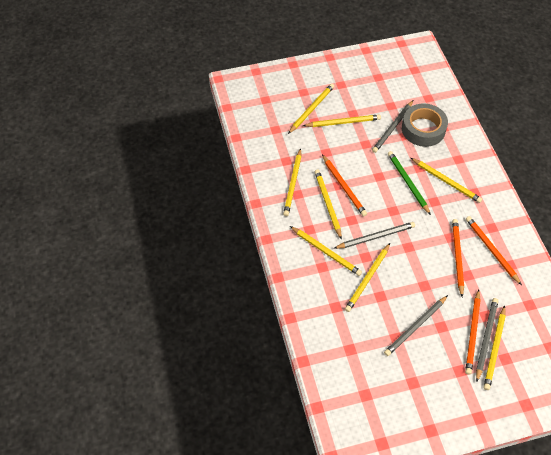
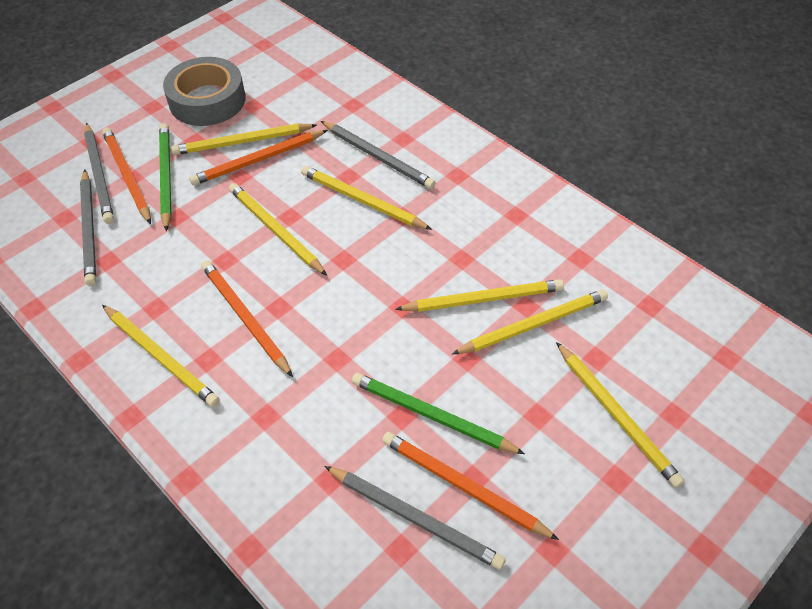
green pencil: [388,151,431,215] = 1 -> [159,123,172,232] [352,373,525,454] = 2
yellow pencil: [283,148,302,216] [288,84,334,134] [290,226,362,276] [303,114,381,127] [315,170,342,240] [345,243,390,312] [411,158,482,203] [484,305,506,390] = 8 -> [102,305,220,407] [171,124,317,155] [229,183,327,276] [301,166,432,230] [395,279,564,312] [452,289,608,354] [556,342,684,488] = 7

